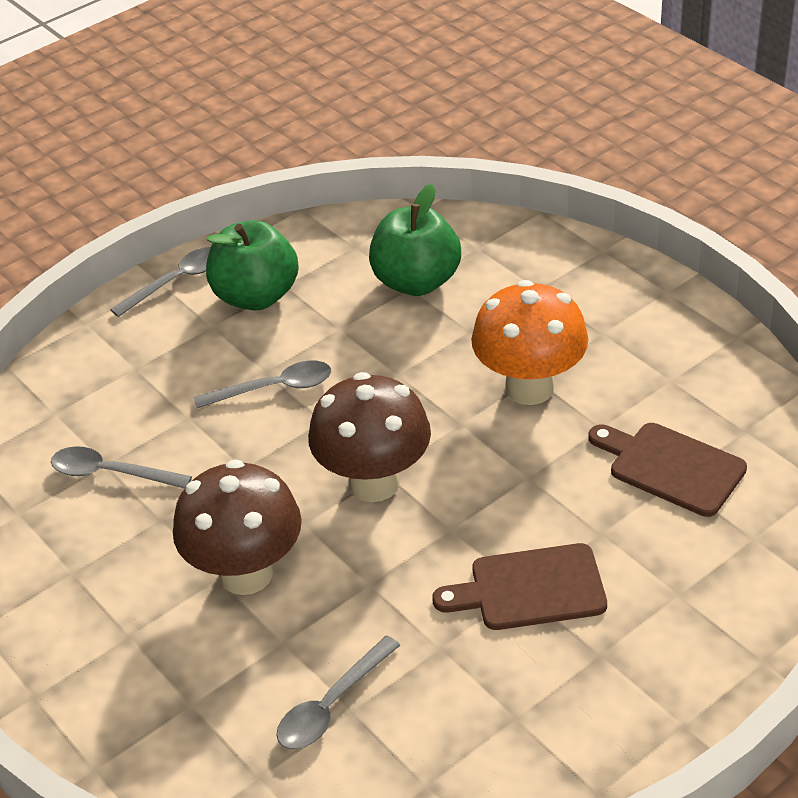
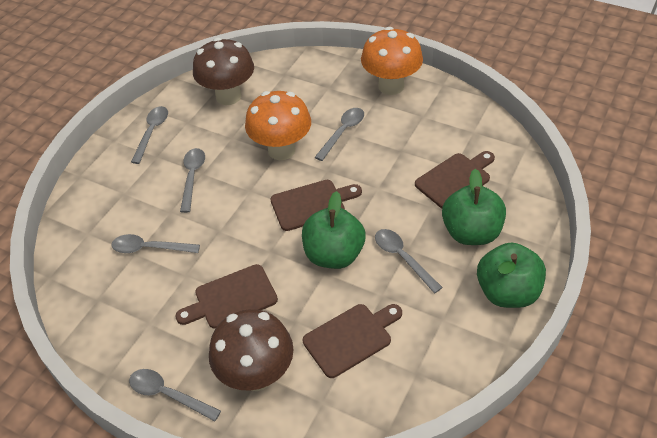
brown cutting board: [432,543,607,630] [588,423,747,517] = 2 -> [175,264,278,329] [270,180,362,231] [303,304,402,378] [415,151,495,208] = 4
green apple: [206,220,299,311] [369,184,461,296] = 2 -> [302,191,366,269] [442,169,506,245] [477,243,546,308] = 3
grey spoon: [51,446,192,489] [110,247,211,317] [194,360,331,408] [276,636,400,749] = 4 -> [112,234,200,253] [129,369,221,421] [131,106,168,164] [180,148,205,213] [315,108,364,161] [375,229,443,293] = 6
orange mushroom: [471,280,589,405] = 1 -> [245,91,311,160] [361,27,423,95] = 2

